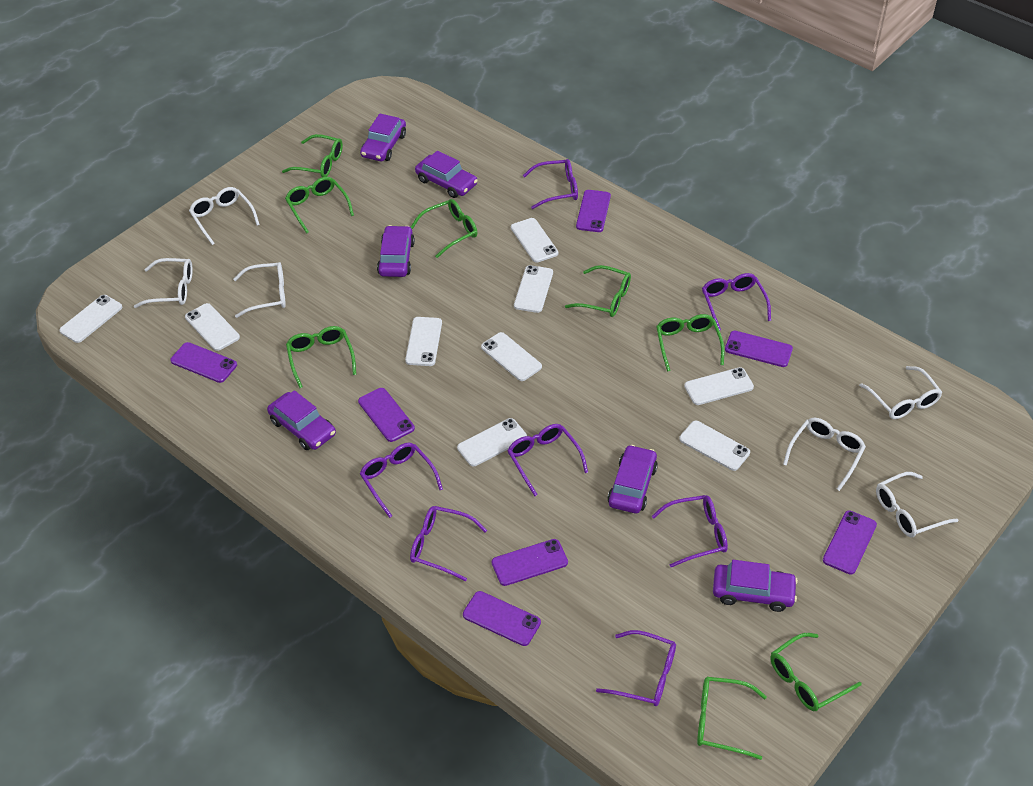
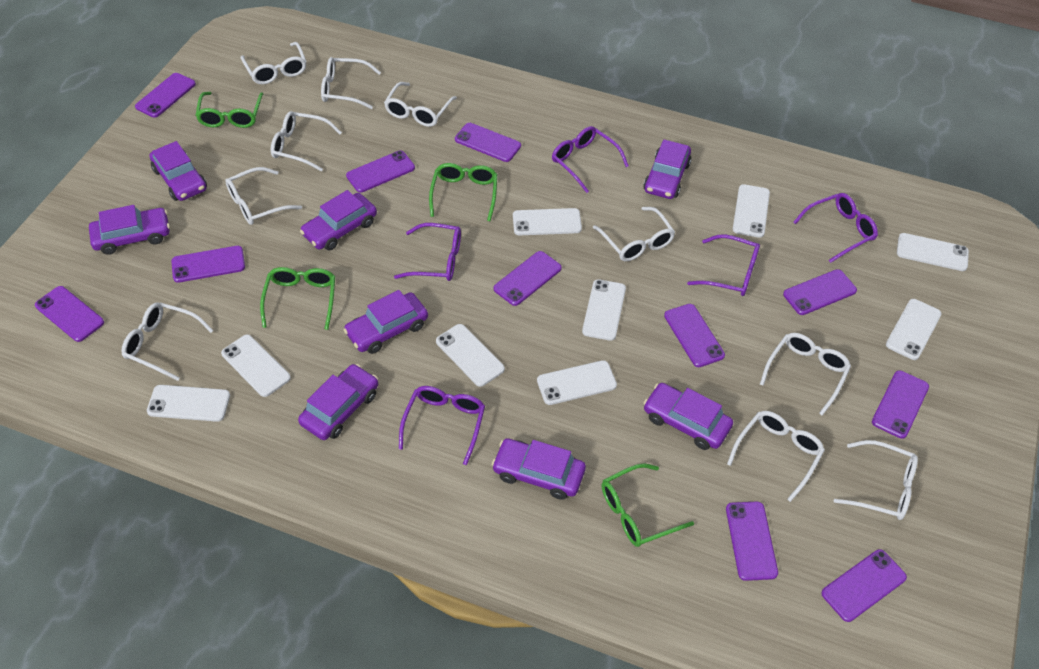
green glasses: [282,134,343,177] [285,177,354,234] [286,326,356,388] [411,199,477,258] [565,265,631,317] [656,314,725,372] [697,677,767,760] [770,633,862,711] = 8 -> [195,92,263,128] [260,267,335,330] [429,163,497,222] [602,464,694,547] = 4
purple car: [267,390,336,450] [360,114,406,161] [377,225,415,277] [415,151,478,198] [607,445,658,513] [713,560,798,612] = 6 -> [89,205,170,255] [149,141,207,201] [298,364,378,440] [300,190,377,251] [344,290,428,354] [492,438,586,500] [643,140,692,199] [644,383,733,450] = 8
purple glasses: [360,443,443,518] [410,506,487,581] [507,424,588,496] [523,159,578,209] [596,630,676,706] [651,495,728,567] [702,273,771,331] = 7 -> [394,223,461,281] [399,386,485,465] [552,126,629,193] [687,234,760,296] [793,193,878,263] = 5
purple phone: [170,342,237,383] [358,388,415,442] [463,591,541,646] [492,539,568,586] [576,190,611,232] [725,331,793,367] [823,510,877,575] = 7 -> [35,286,104,342] [135,73,196,118] [172,246,245,283] [346,151,415,193] [455,123,521,162] [494,251,562,306] [664,304,725,367] [726,501,778,581] [783,269,857,315] [822,549,907,622] [872,370,929,439] = 11
white glasses: [134,258,193,308] [189,187,260,245] [233,262,286,318] [783,418,866,491] [859,366,942,419] [876,472,958,537] = 6 -> [122,302,213,381] [225,167,302,225] [241,42,306,84] [271,111,342,171] [321,57,381,109] [384,82,457,127] [593,207,675,261] [727,411,825,502] [760,333,851,416] [834,440,918,520] = 10

